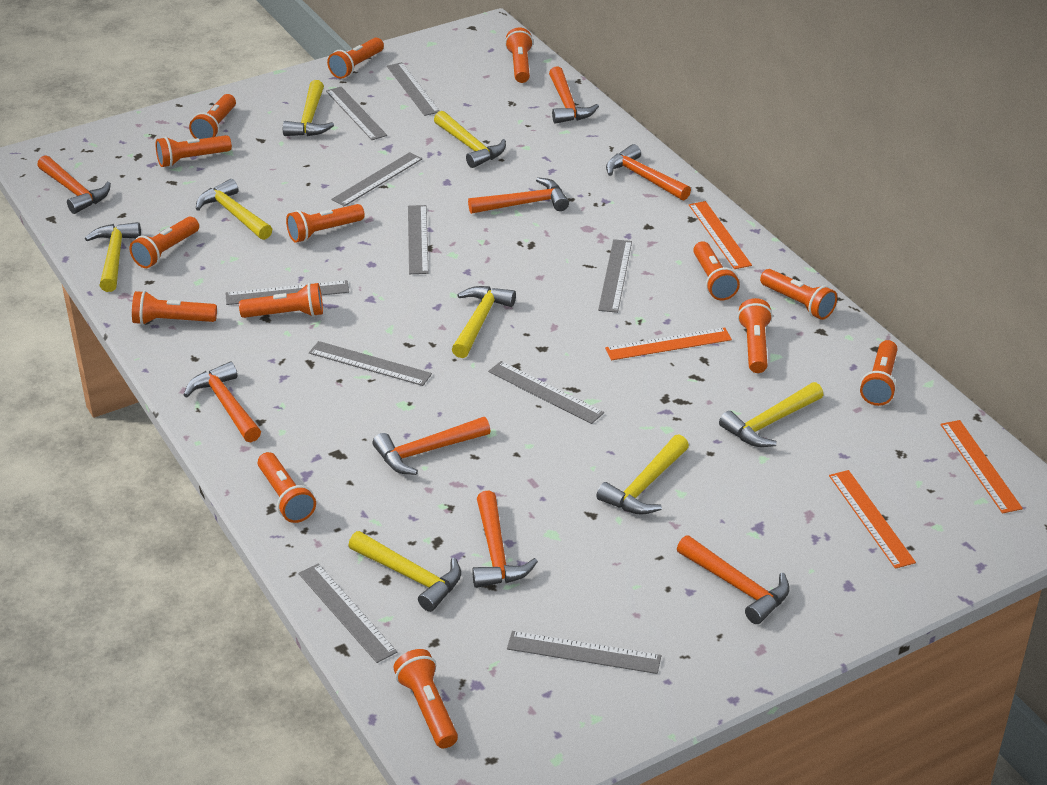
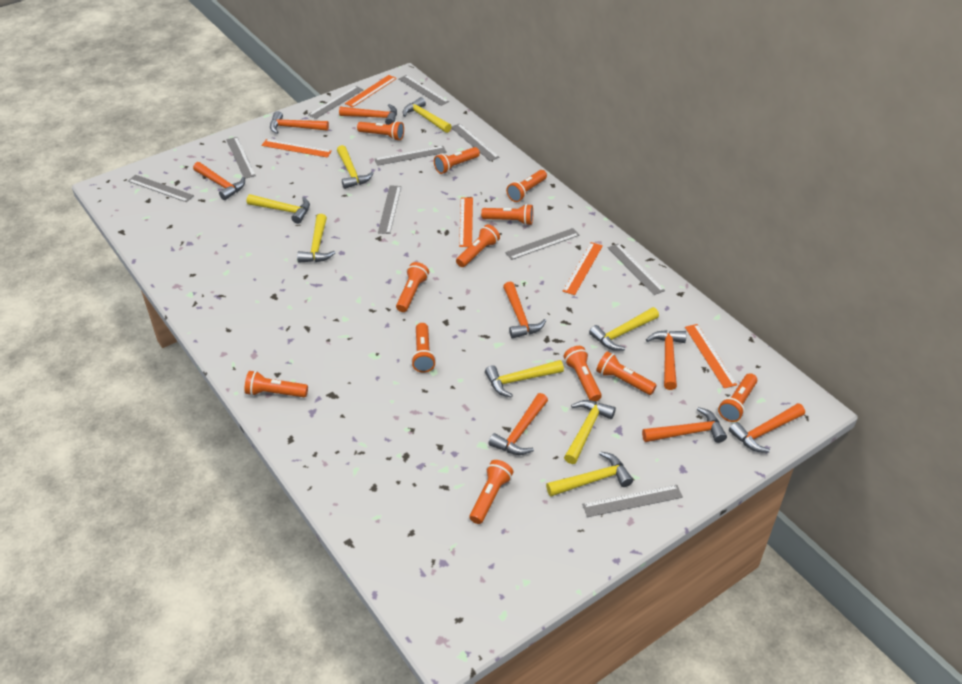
orange flashlight: [130,217,199,268] [132,291,217,325] [156,135,232,167] [189,94,236,139] [239,283,323,318] [258,452,316,523] [286,204,365,243] [327,38,384,79] [393,649,458,748] [505,27,533,83] [693,241,740,300] [738,298,773,373] [760,269,837,320] [860,340,897,406] = 14 -> [245,371,308,397] [357,121,404,141] [396,262,429,312] [411,323,436,373] [434,147,480,174] [456,224,500,267] [469,460,513,524] [481,204,533,225] [506,170,547,202] [564,346,602,401] [596,351,657,395] [718,373,757,422] = 12
orange ruler: [605,327,732,360] [689,201,752,269] [829,470,916,569] [940,420,1023,513] = 4 -> [261,139,332,158] [345,75,397,107] [459,198,473,247] [563,242,603,295] [685,324,737,388] = 5

